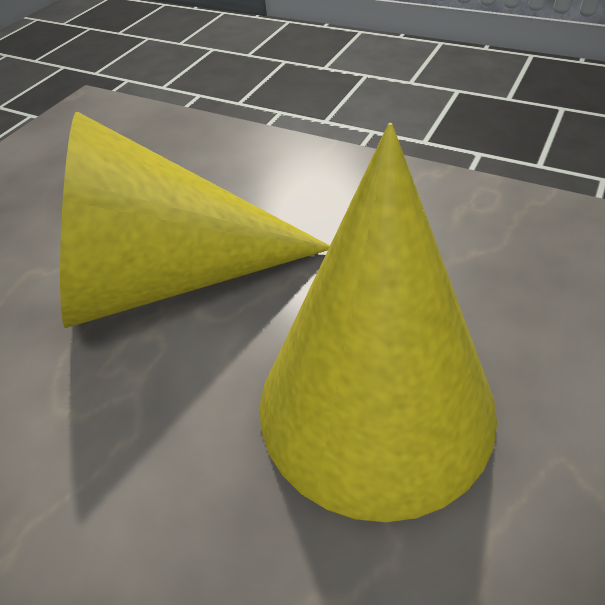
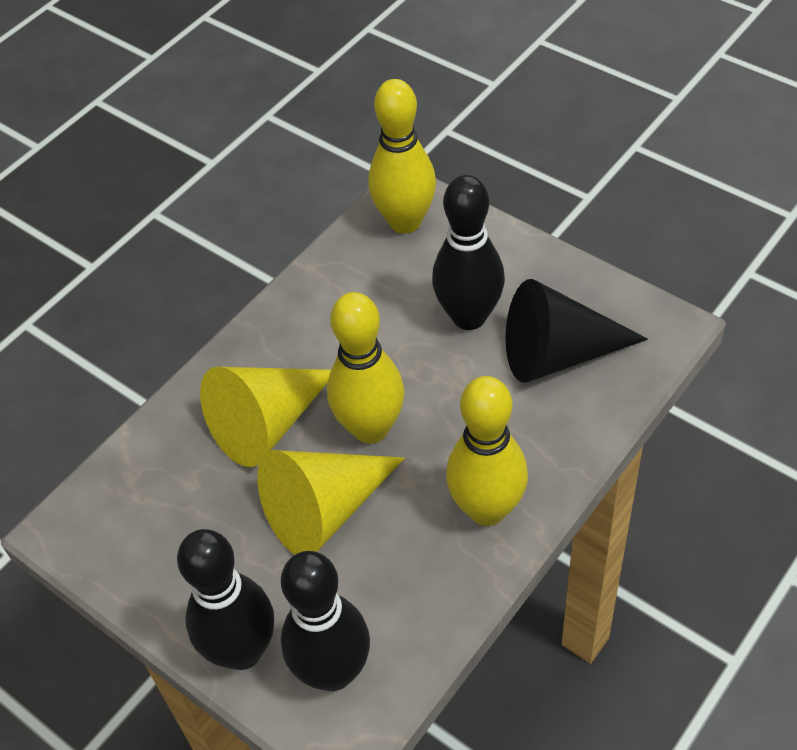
black bowling pin: none = 0 -> [177,529,274,670] [281,551,370,691] [432,175,505,330] = 3
black cone: none = 0 -> [506,279,648,383] = 1
yellow bowling pin: none = 0 -> [327,292,404,444] [368,79,436,234] [446,376,528,526] = 3

